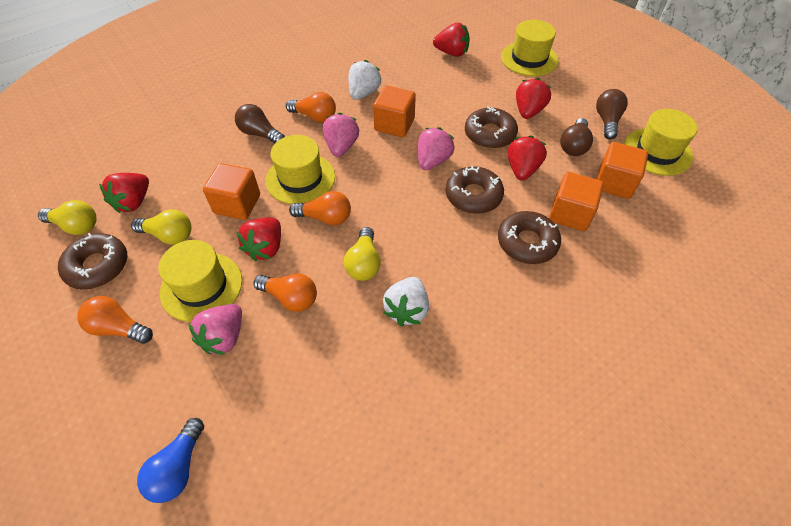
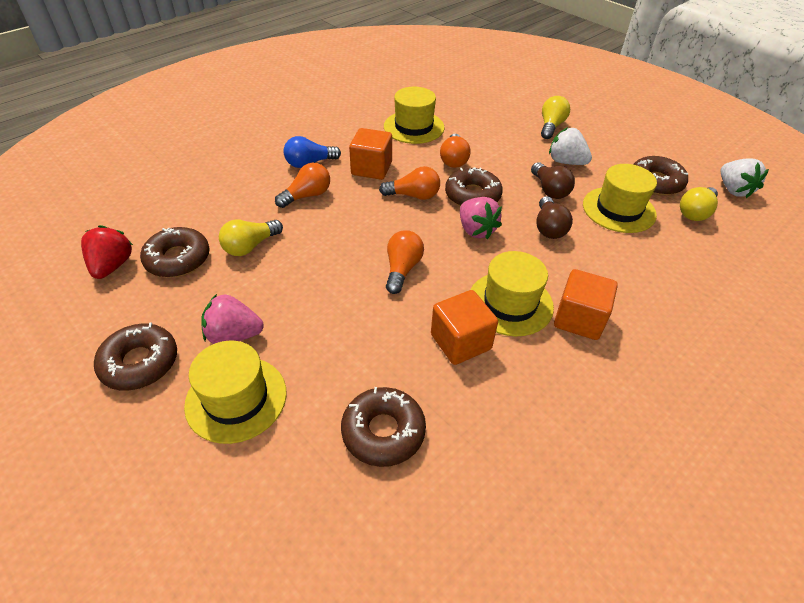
brown donut: [58,233,127,289] [446,166,504,214] [465,106,518,149] [498,211,561,264] = 4 -> [94,322,177,391] [140,227,210,278] [341,387,426,467] [445,167,503,206] [633,156,688,196] = 5
brown light bulb: [235,104,285,143] [560,118,593,156] [596,89,628,139] = 3 -> [531,162,575,199] [536,196,573,239] = 2
orange cube: [203,163,260,220] [373,86,416,137] [549,172,604,231] [596,142,648,199] = 4 -> [349,128,392,180] [431,290,498,365] [554,269,618,340] = 3
pink strawberry: [188,304,242,355] [323,113,359,157] [418,127,454,170] = 3 -> [201,294,264,344] [460,197,502,239] = 2
red strawberry: [99,173,149,213] [237,217,281,261] [433,23,470,57] [508,135,547,181] [516,78,551,119] = 5 -> [81,225,133,279] = 1

